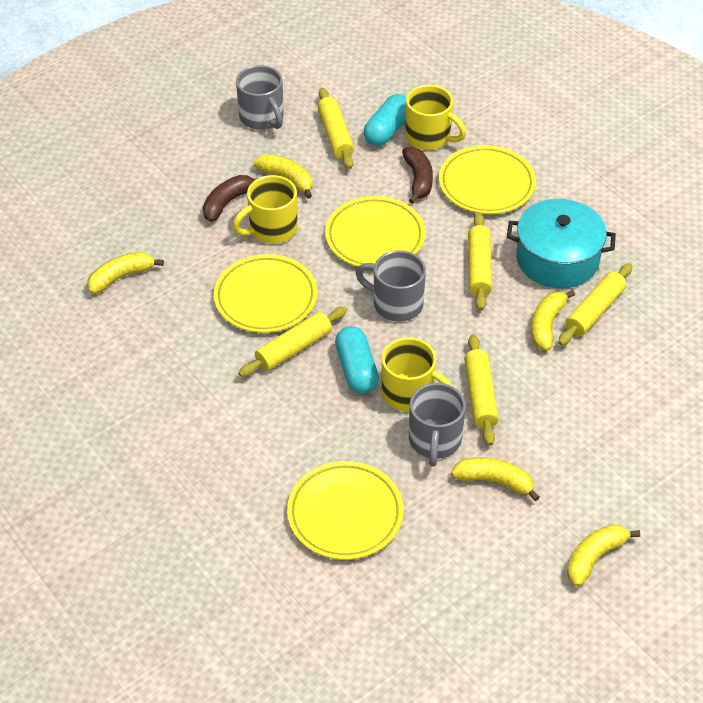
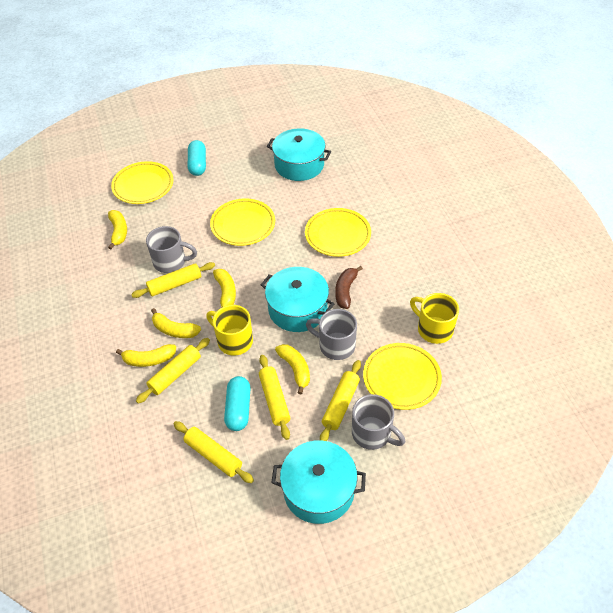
brown banana: [203,175,258,222] [402,146,433,204] = 2 -> [335,266,363,309] = 1
turquoise pot: [507,199,616,289] = 1 -> [261,267,335,332] [267,128,331,181] [271,440,366,524] = 3
yellow mug: [233,175,298,244] [381,337,453,412] [405,85,466,150] = 3 -> [206,305,253,356] [410,293,459,344] = 2

